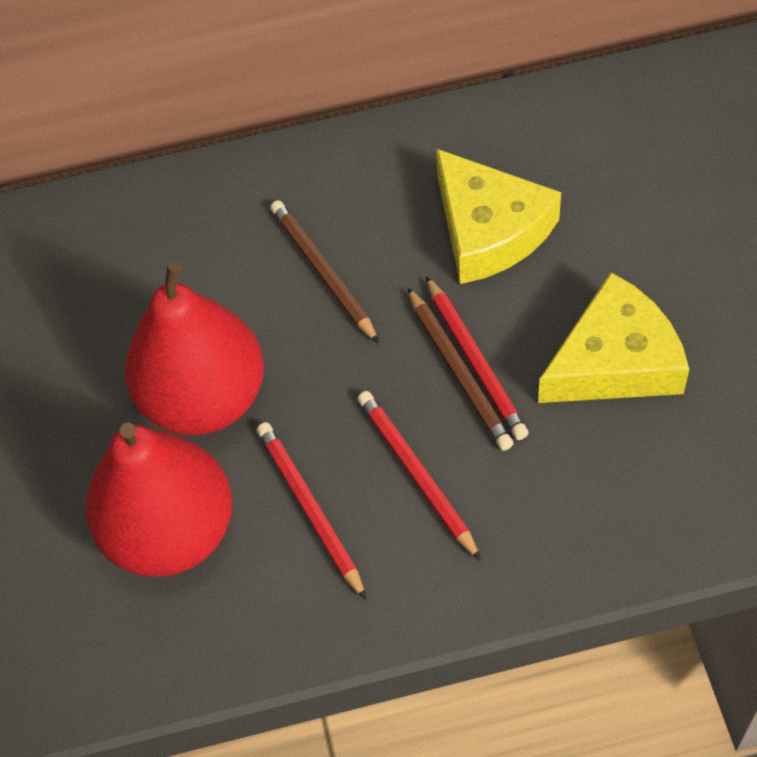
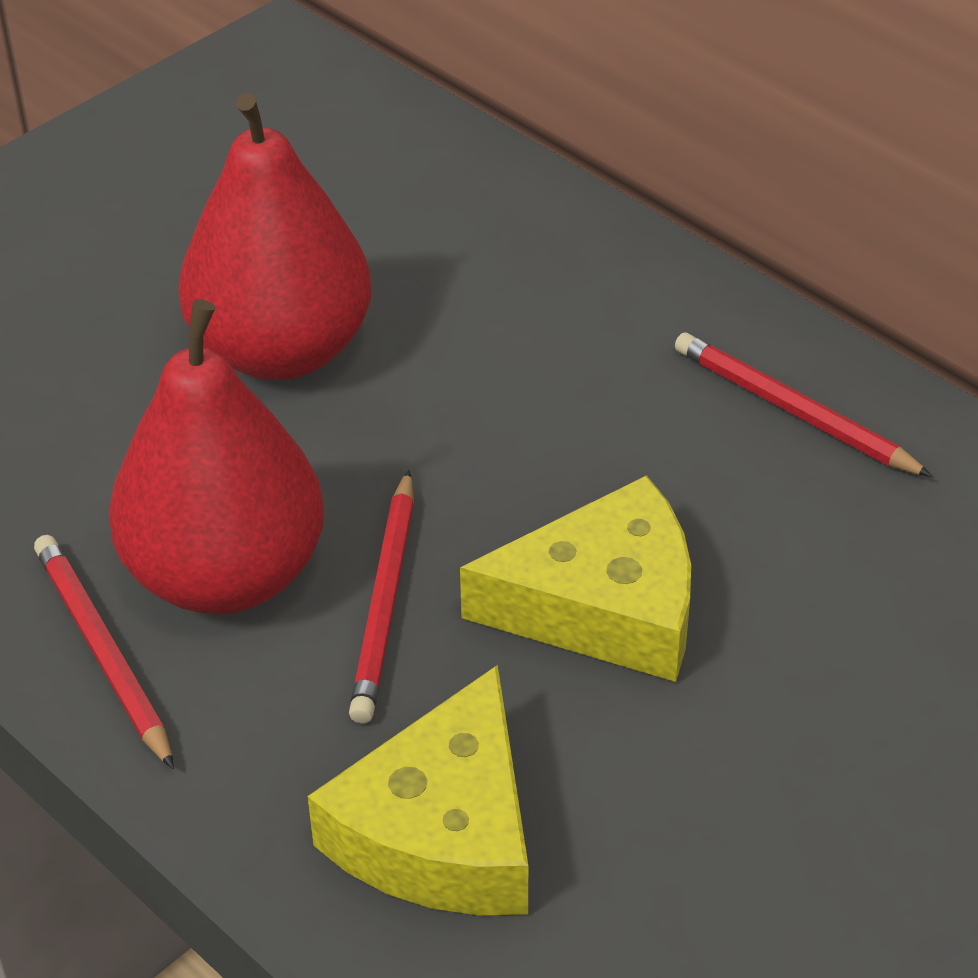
brown pencil: [270,200,379,343] [407,287,514,451] = 2 -> none = 0

